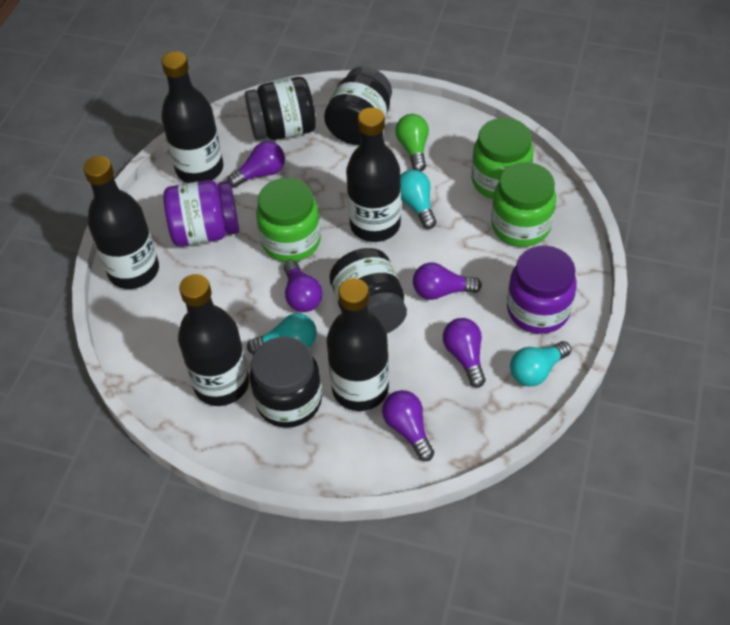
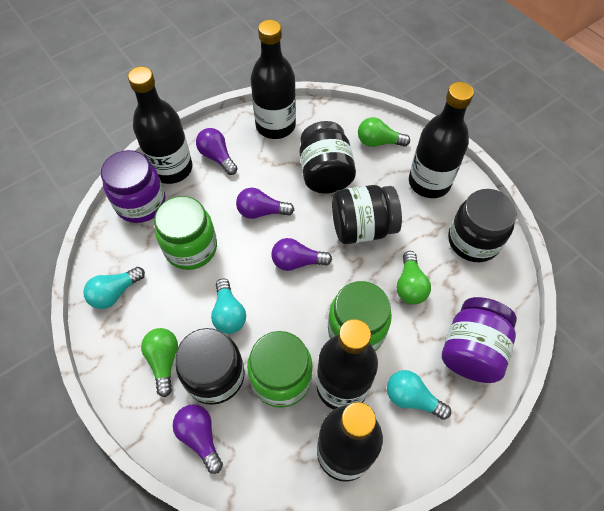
green light bulb: [395,114,429,171] = 1 -> [141,328,178,397] [358,117,410,147] [397,251,431,304] = 3
purple light bulb: [227,141,285,188] [284,260,322,312] [382,390,434,461] [413,262,482,300] [443,318,486,387] = 5 -> [173,404,223,474] [196,128,238,175] [236,188,294,219] [271,238,332,271] = 4

